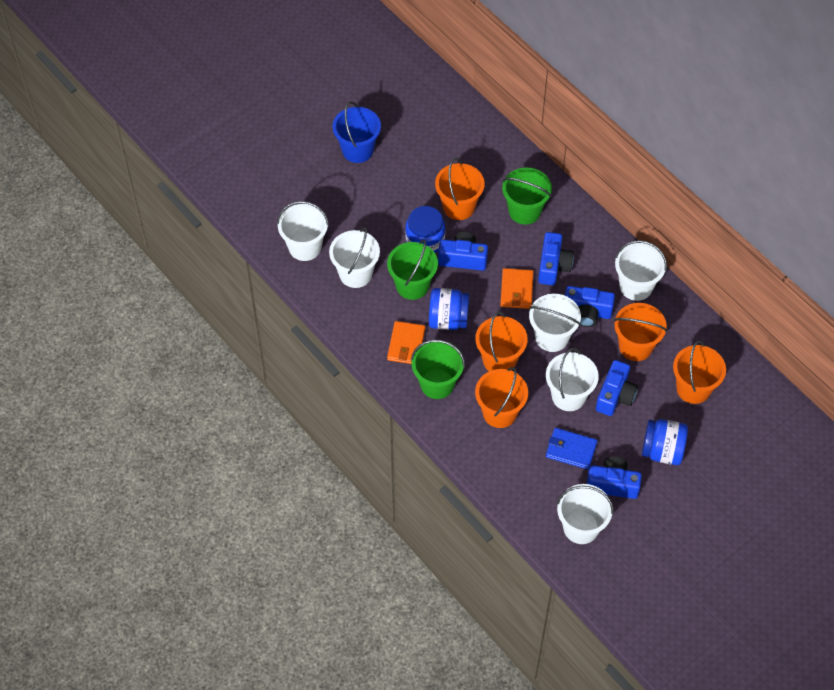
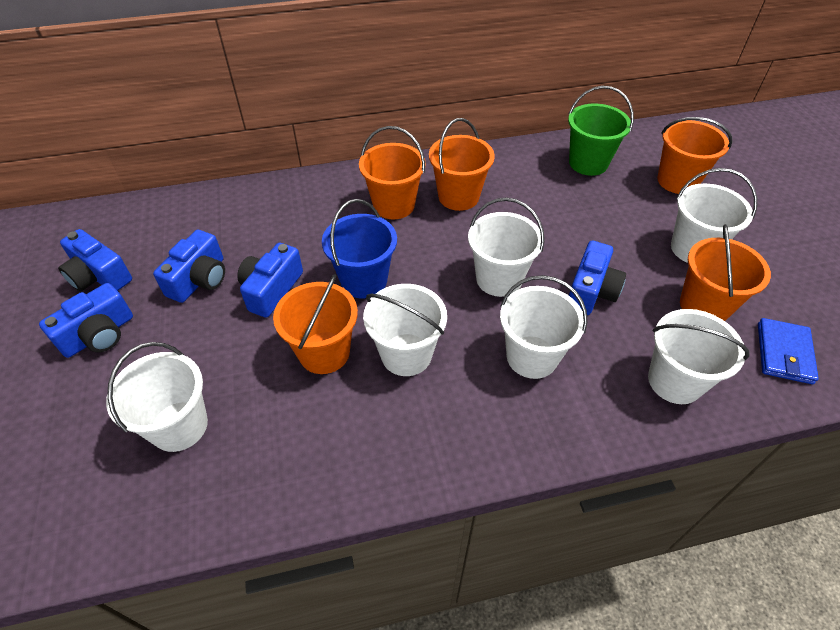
blue jar: [405,206,445,253] [429,288,470,330] [642,419,688,465] = 3 -> none = 0
green bucket: [387,239,438,300] [411,340,465,399] [502,168,552,225] = 3 -> [568,86,634,176] = 1
orange wallet: [387,321,425,364] [500,268,533,309] = 2 -> none = 0

